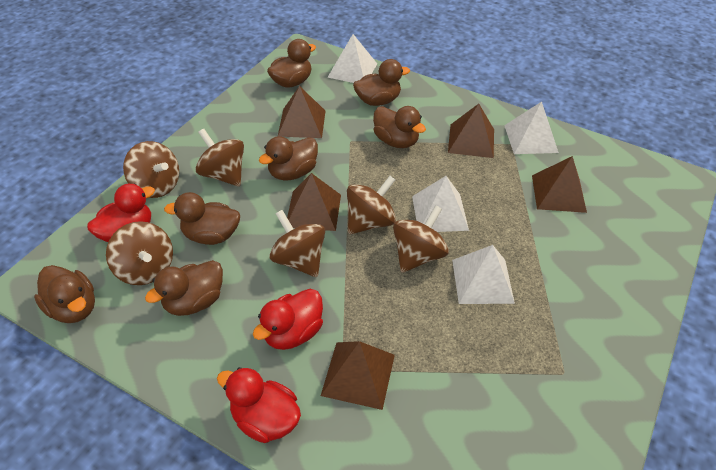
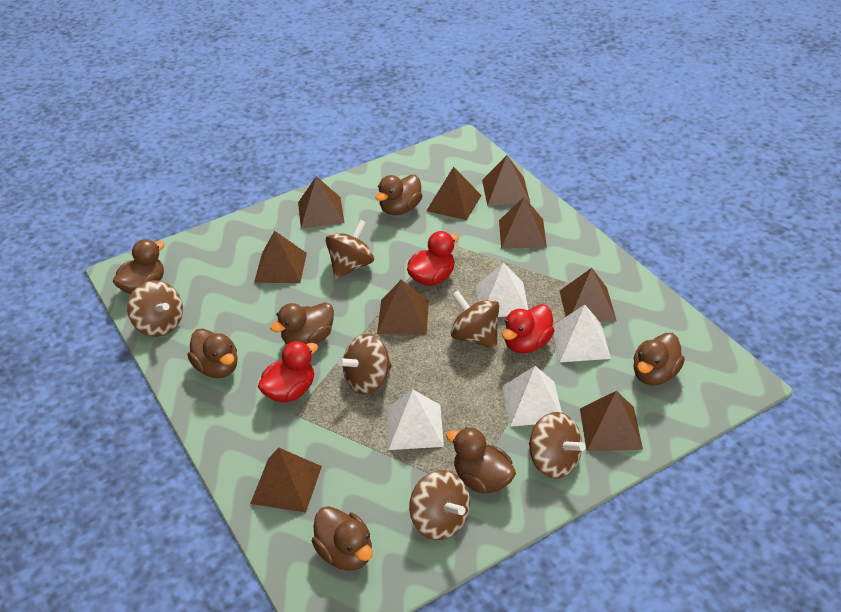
brown pyramid: [278,86,326,138] [287,173,341,231] [321,341,395,410] [448,104,494,158] [532,156,587,213] = 5 -> [250,448,322,513] [254,231,307,283] [298,176,344,228] [377,280,429,335] [426,167,481,220] [482,155,530,206] [499,197,547,249] [560,268,617,322] [580,391,643,451] = 9

